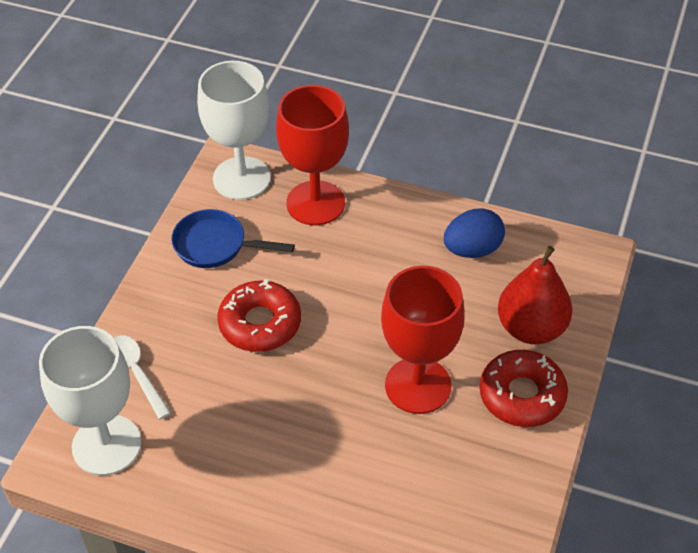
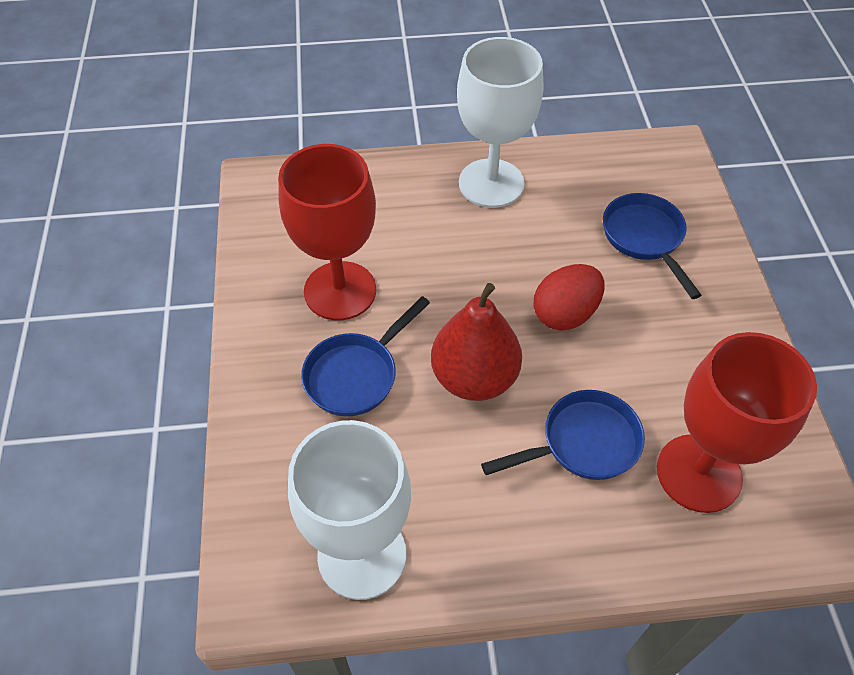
blue egg: [444,209,505,258] = 1 -> none = 0
blue pan: [171,209,295,268] = 1 -> [301,296,430,416] [481,390,645,480] [603,193,701,299] = 3
red donut: [217,279,301,352] [480,350,568,427] = 2 -> none = 0
red egg: none = 0 -> [533,264,605,331] = 1
white spoon: [114,335,171,419] = 1 -> none = 0

